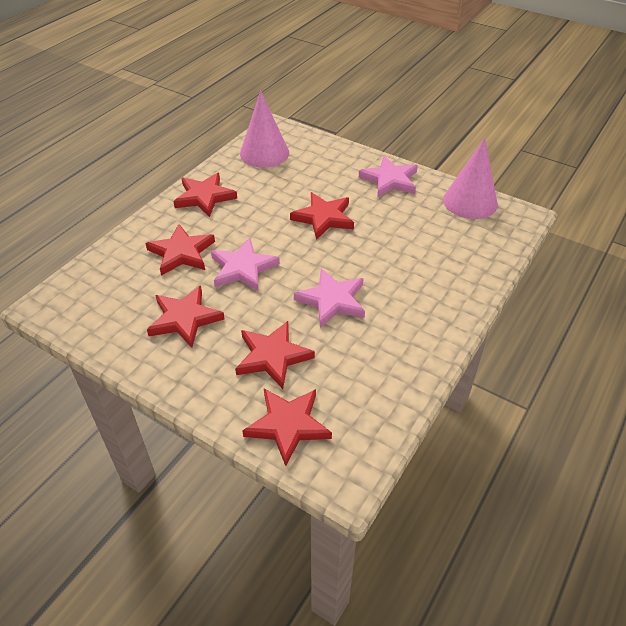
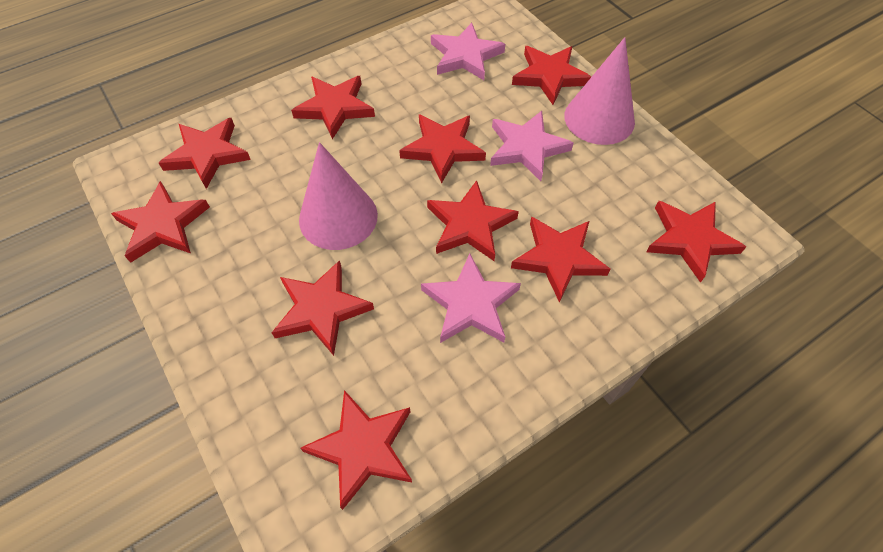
red star: [145,224,215,276] [147,286,225,348] [173,173,237,217] [235,321,315,389] [242,388,332,466] [290,192,354,240] = 6 -> [111,181,210,263] [159,118,251,189] [272,260,374,356] [291,76,375,139] [300,390,412,510] [399,114,486,183] [427,180,519,261] [511,217,611,302] [512,46,591,105] [646,201,746,283] = 10

